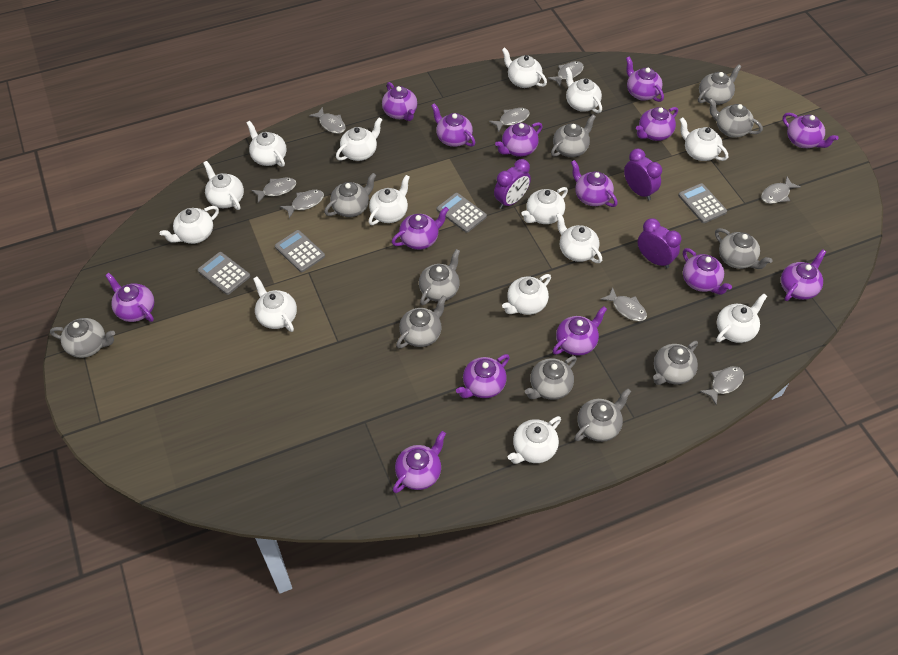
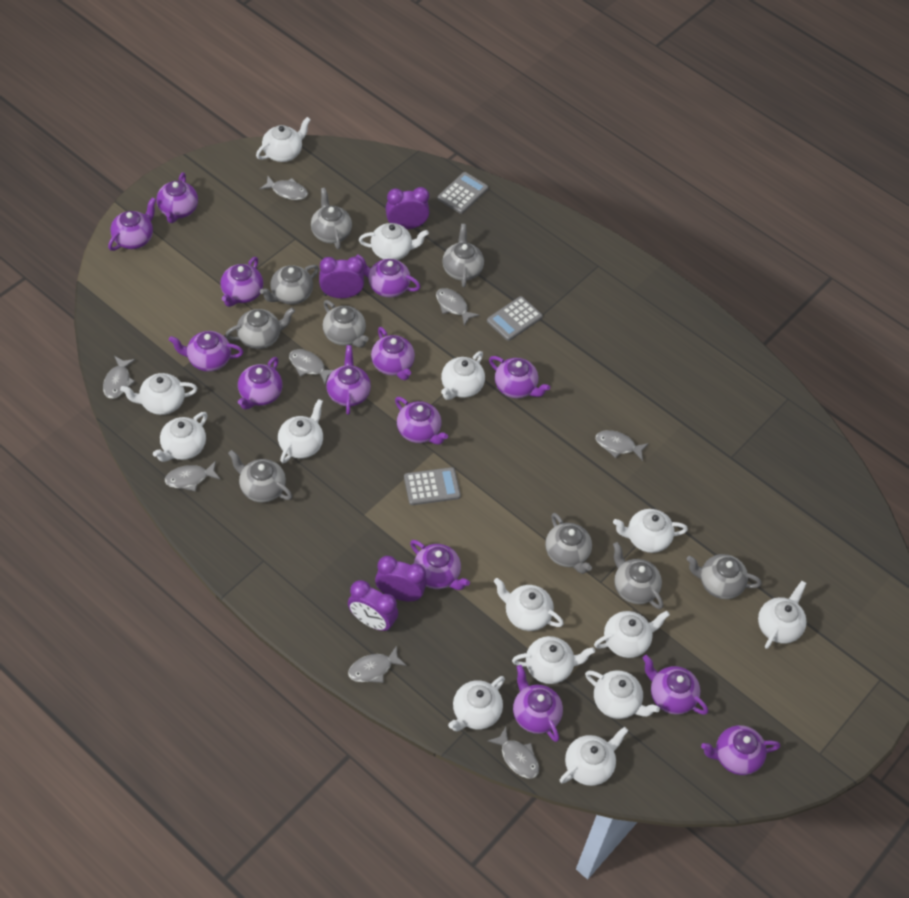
grey calculator: [198,252,250,295] [275,230,325,272] [437,193,487,233] [678,183,727,223] = 4 -> [404,467,461,505] [438,172,488,214] [487,296,543,341] = 3
grey teapot: [50,318,115,358] [324,173,376,217] [396,295,447,348] [419,249,460,305] [525,356,577,400] [551,114,596,157] [574,388,631,442] [653,341,698,385] [698,64,742,105] [708,98,763,137] [715,228,773,269] = 11 -> [225,308,295,349] [228,450,292,503] [260,265,319,305] [311,188,352,249] [323,300,369,348] [442,224,484,287] [545,513,592,574] [613,542,663,609] [686,554,762,599] = 9
purple clock: [494,159,531,209] [624,149,662,200] [638,218,681,268] = 3 -> [319,257,364,298] [348,580,398,631] [375,556,427,601] [386,187,429,229] = 4

